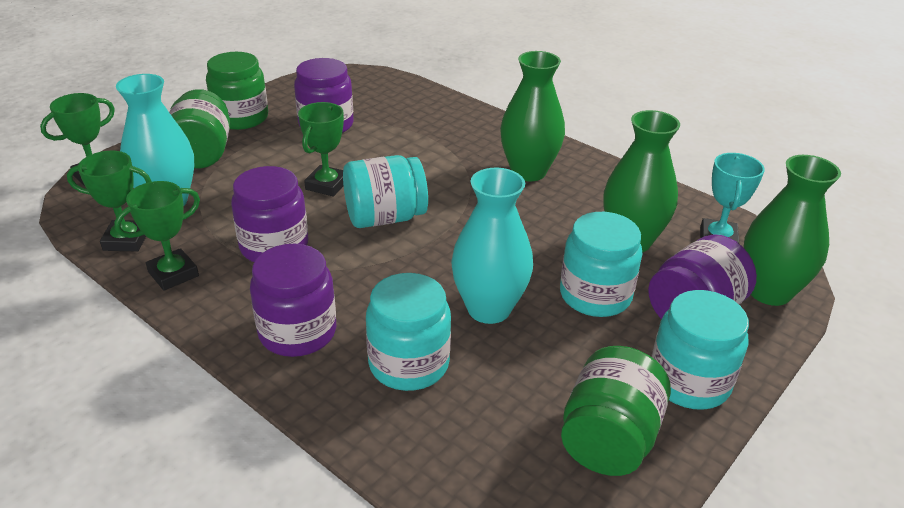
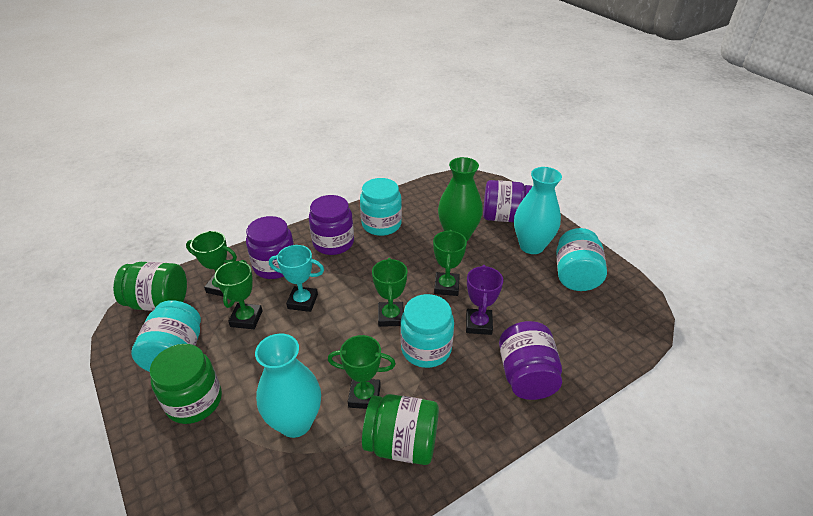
green trophy: [40,93,115,186] [67,151,152,252] [114,181,200,291] [298,102,344,197] = 4 -> [186,231,237,296] [215,260,263,329] [328,335,396,409] [372,258,407,327] [433,230,467,296] = 5
green vase: [500,51,565,181] [604,110,680,252] [743,155,841,306] = 3 -> [438,157,483,241] = 1
purple trophy: none = 0 -> [466,265,503,335] = 1

